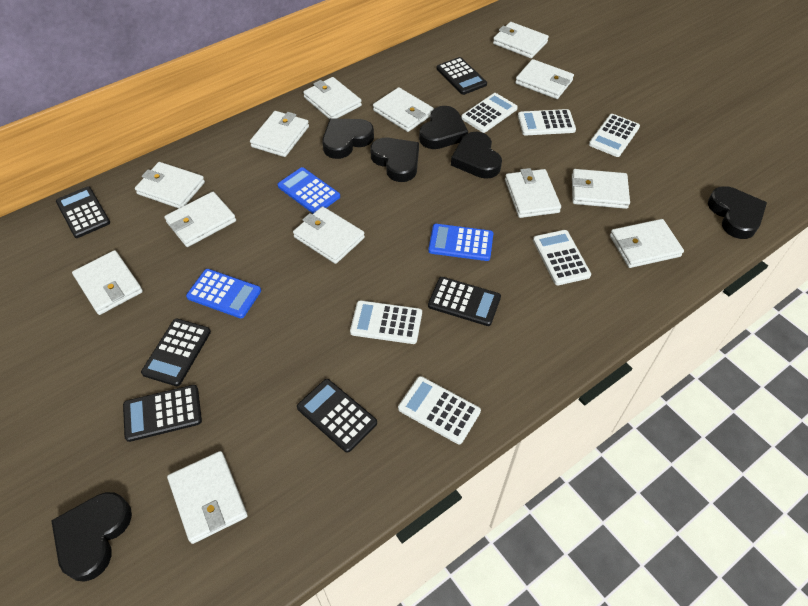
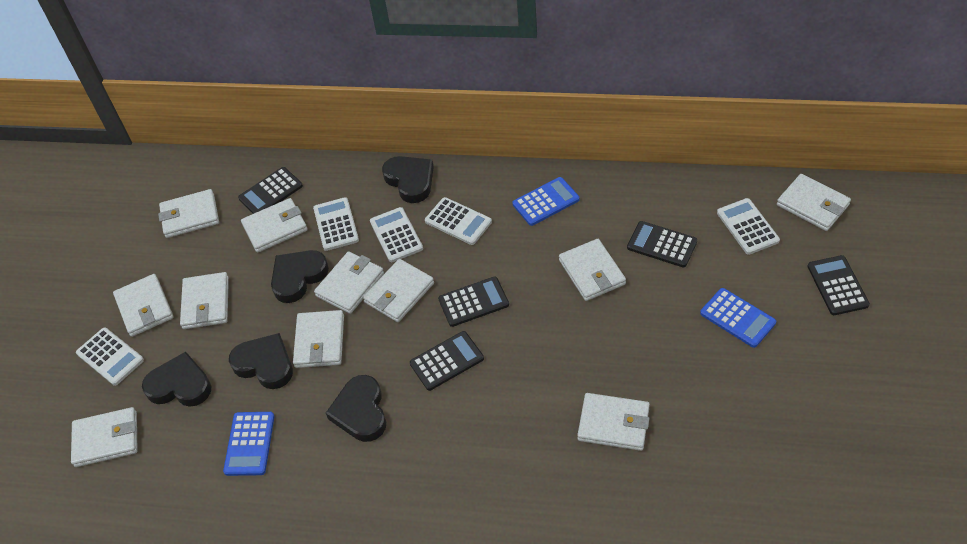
black calculator: [56,187,110,238] [123,385,202,442] [141,318,211,386] [297,379,377,453] [428,277,501,326] [436,57,487,95] = 6 -> [238,167,303,214] [410,331,484,391] [438,277,509,327] [627,221,697,267] [807,255,870,315] = 5
black heart: [51,492,132,582] [322,118,374,159] [370,138,419,182] [419,106,468,149] [451,132,502,179] [708,186,767,239] = 6 -> [142,352,212,407] [229,333,293,389] [271,250,329,303] [326,375,386,442] [382,156,434,203] = 5
white calculator: [350,300,422,344] [398,376,481,444] [461,93,518,133] [518,109,576,135] [533,230,591,285] [589,114,640,157] = 6 -> [76,327,144,386] [313,197,359,251] [370,207,423,262] [425,197,492,245] [717,198,780,255] = 5
white wallet: [72,250,143,315] [135,162,205,208] [164,192,236,247] [167,451,248,544] [250,111,309,157] [293,206,365,264] [303,77,362,119] [373,87,434,132] [493,22,549,58] [505,168,561,218] [515,59,574,99] [572,169,630,209] [610,219,684,268] = 13 -> [71,407,138,467] [113,274,174,337] [158,189,219,238] [180,272,229,329] [241,198,308,253] [293,310,344,368] [314,252,384,314] [363,259,434,322] [559,239,626,301] [577,393,650,451] [777,174,851,231] = 11

